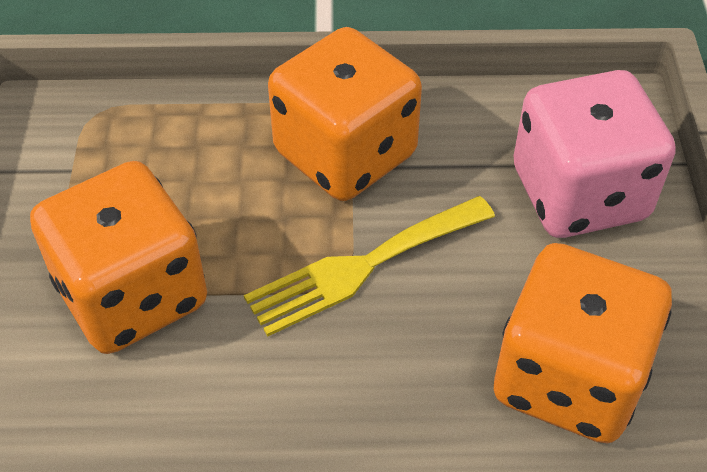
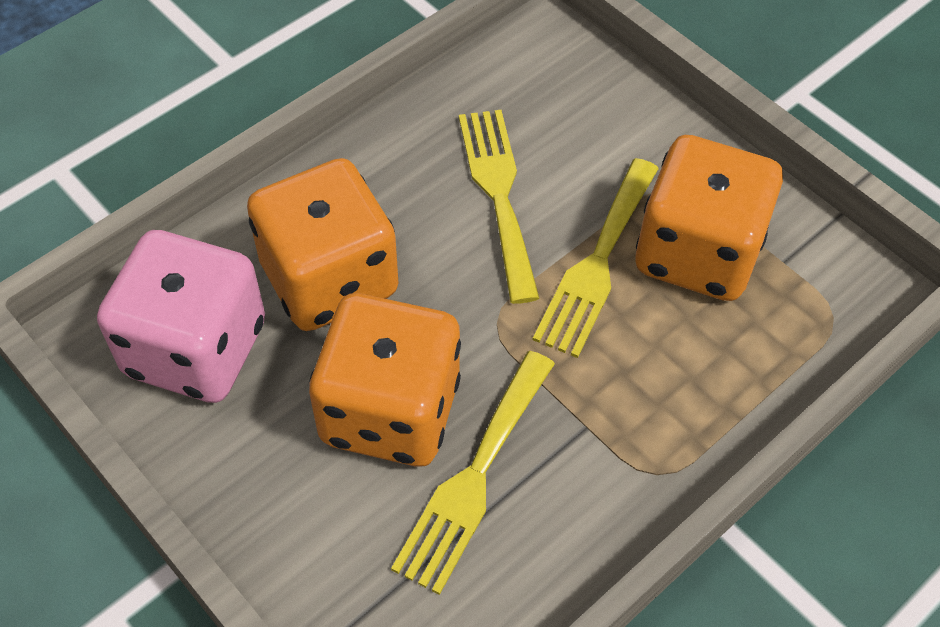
yellow fork: [244,196,495,337] = 1 -> [391,351,555,595] [459,110,540,304] [533,158,659,358] = 3

